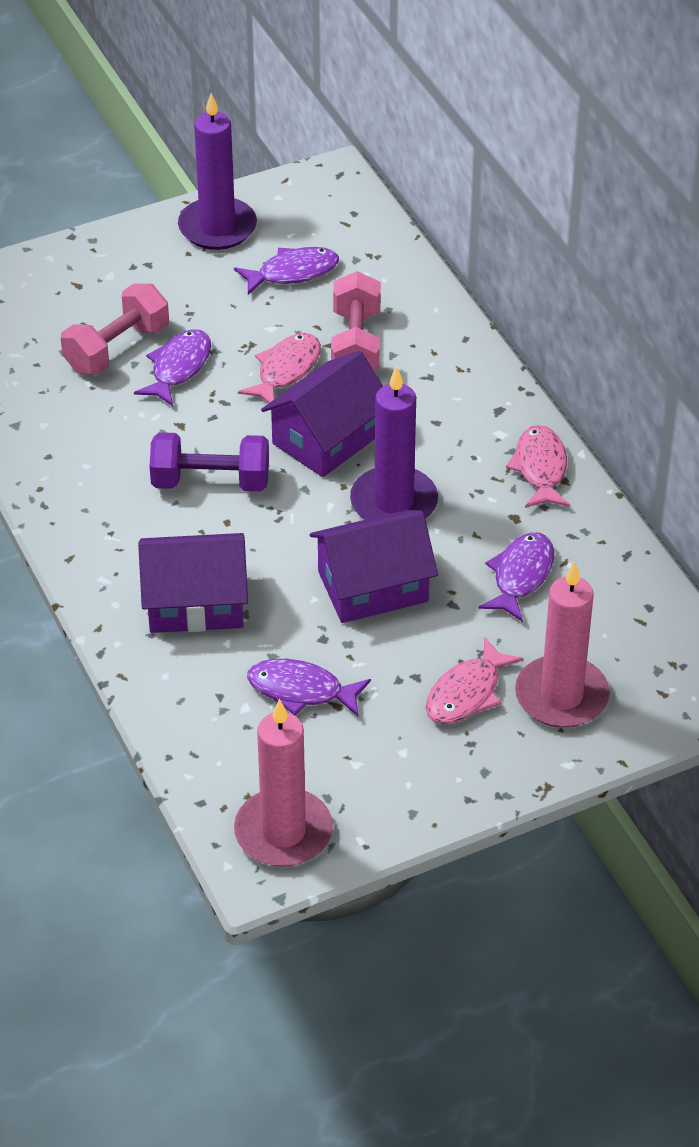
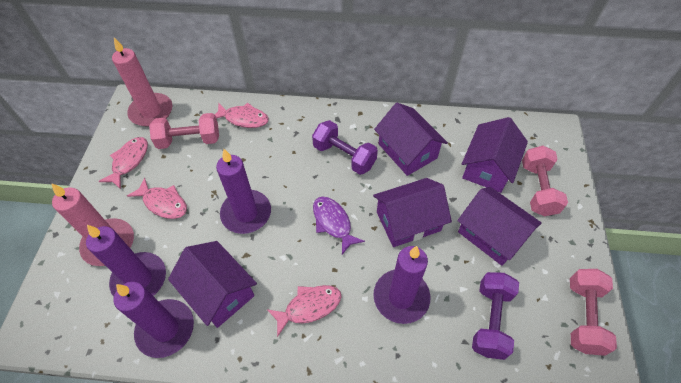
pink dumbbell: [61,283,169,375] [331,271,381,371] = 2 -> [149,113,219,149] [522,146,568,216] [570,269,617,356] = 3
pink fish: [238,333,321,403] [426,637,524,724] [506,425,570,508] = 3 -> [98,137,148,189] [127,177,187,219] [214,103,269,128] [267,285,341,337] = 4
purple candle: [178,93,257,250] [350,366,438,520] = 2 -> [86,225,166,297] [114,282,194,358] [216,149,271,234] [373,246,430,324] = 4
purple dumbbell: [150,432,269,492] = 1 -> [312,120,378,175] [472,272,519,360] = 2
purple fish: [134,329,211,406] [234,247,339,295] [247,659,371,717] [479,532,554,622] = 4 -> [313,197,365,254] = 1
purple house: [138,533,248,633] [261,351,383,477] [310,510,438,623] = 3 -> [168,241,257,328] [373,178,452,247] [374,103,448,176] [457,187,542,266] [462,117,528,193] = 5

